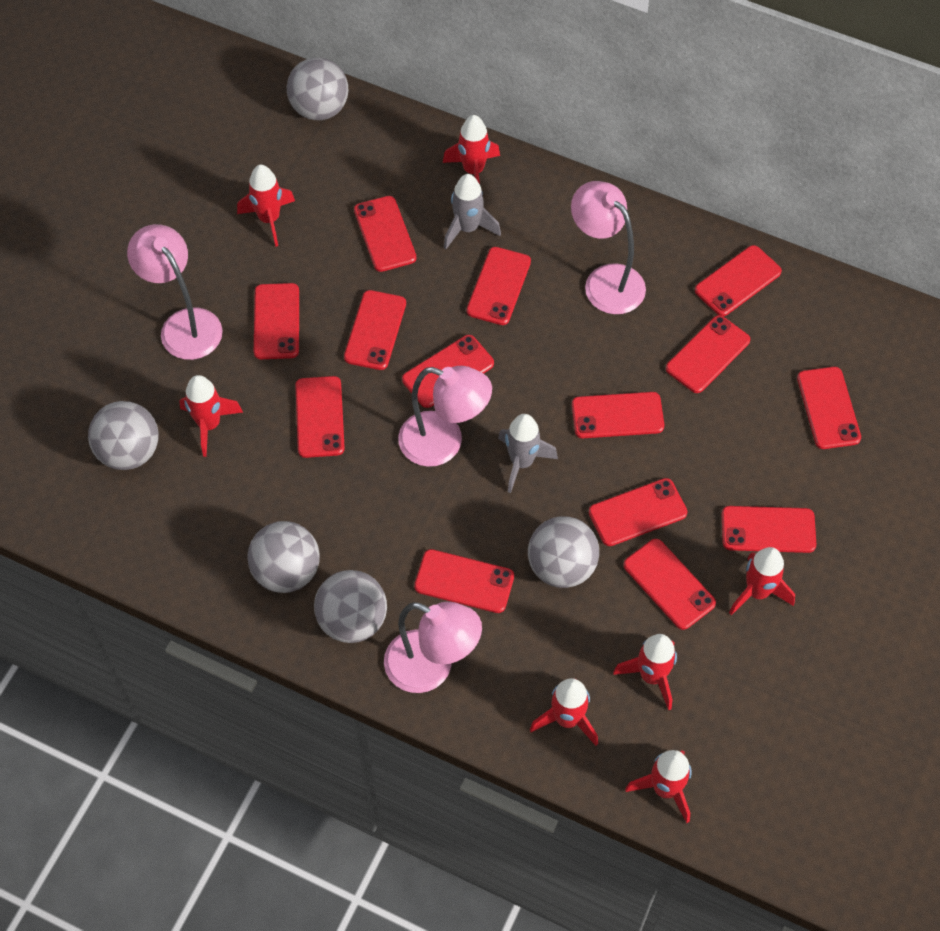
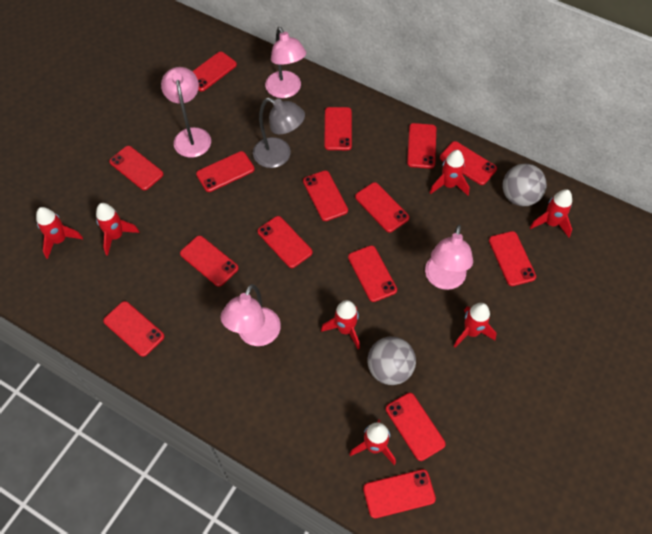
grey ball: [88,401,159,470] [247,521,320,593] [287,57,348,120] [314,570,387,643] [528,516,599,588] = 5 -> [367,336,416,385] [503,163,547,206] = 2
grey lamp: none = 0 -> [253,98,305,168] = 1
grey rocket: [444,174,501,250] [498,414,558,493] = 2 -> none = 0
red phone: [254,283,299,359] [295,376,345,458] [344,290,406,370] [354,196,416,272] [402,335,494,408] [414,549,514,613] [467,247,531,325] [572,392,664,438] [589,478,688,546] [623,539,716,630] [666,315,750,393] [695,245,782,316] [721,506,816,553] [797,367,861,449] = 14 -> [103,301,165,357] [109,146,164,190] [180,236,239,287] [192,52,237,92] [196,151,255,192] [258,216,312,268] [303,171,348,221] [324,107,352,150] [348,245,397,302] [355,182,409,233] [363,469,436,518] [386,393,446,461] [407,123,436,169] [440,141,497,185] [489,231,536,286] = 15

